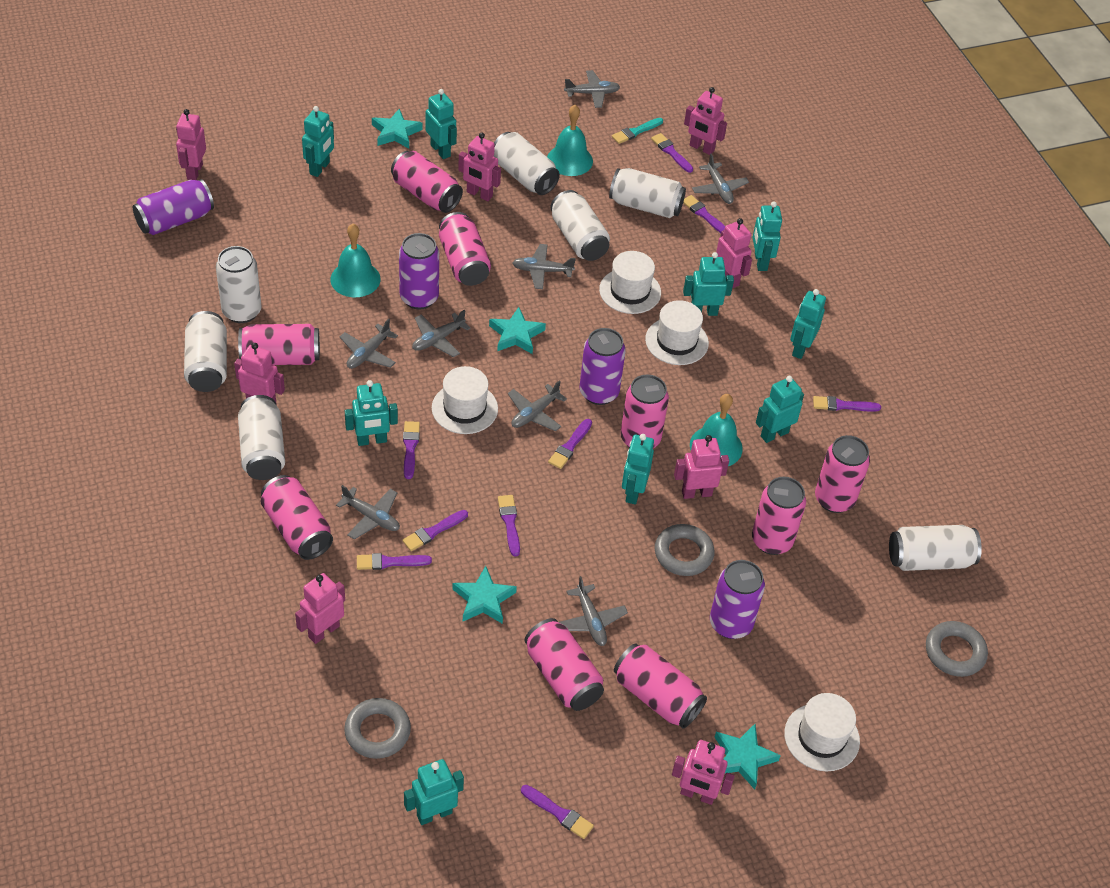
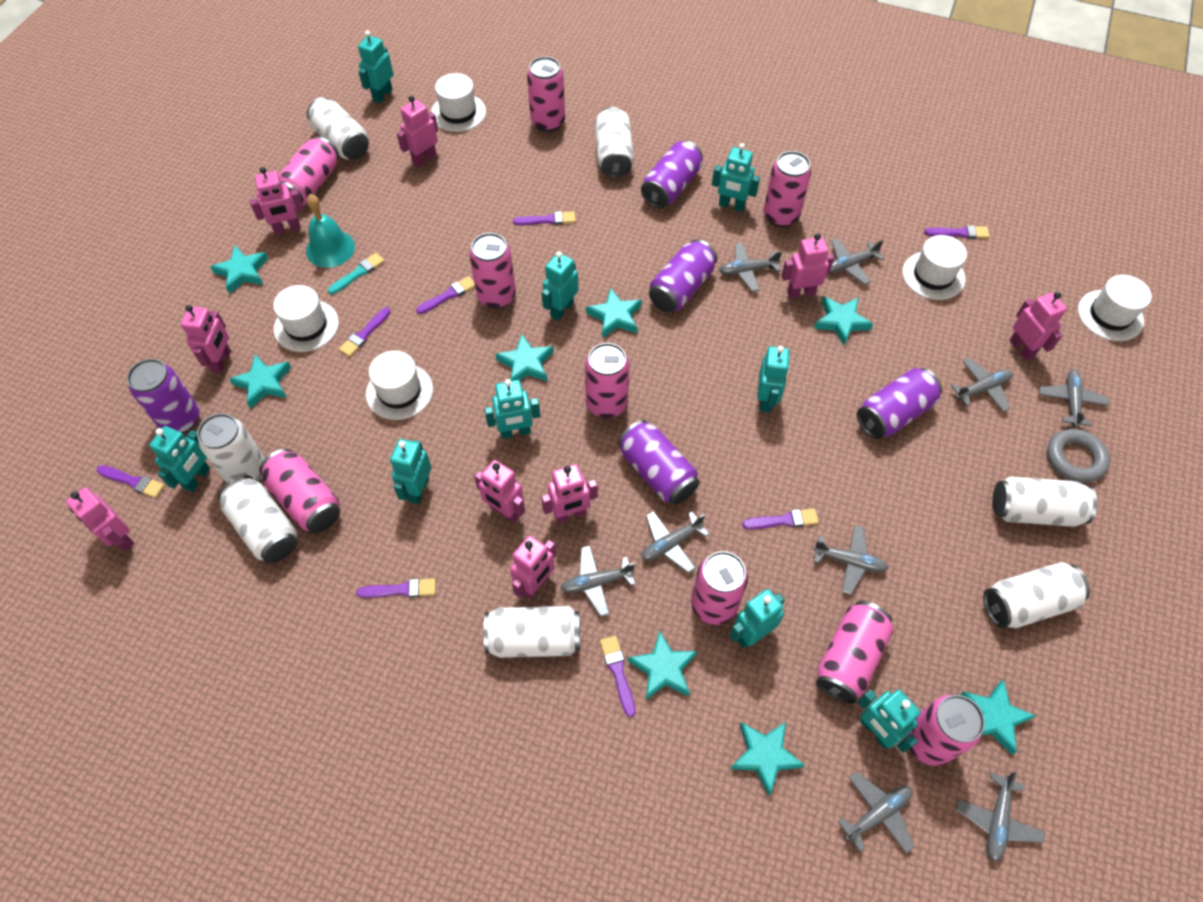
grey plane: [336,485,400,540] [340,318,398,369] [412,310,471,357] [508,380,567,431] [512,244,576,289] [558,576,628,646] [564,70,620,108] [692,154,749,204] = 8 -> [560,545,635,617] [641,511,709,573] [719,243,782,292] [813,525,889,594] [830,238,885,285] [838,771,915,854] [951,358,1013,412] [956,772,1045,862] [1039,369,1110,427] = 9
grey ring: [344,698,411,759] [655,524,715,576] [926,621,988,677] = 3 -> [1047,429,1110,483] = 1
pink robot: [176,109,206,180] [234,343,285,402] [295,573,345,644] [458,133,501,201] [672,740,735,805] [674,435,729,499] [684,87,727,155] [716,218,752,288] = 8 -> [66,487,135,551] [181,305,231,373] [250,167,304,235] [397,96,438,167] [474,460,525,523] [510,535,556,599] [541,464,598,523] [781,234,834,298] [1009,292,1067,361] = 9
purple brush: [357,553,432,570] [402,510,468,551] [403,421,420,479] [498,495,520,557] [521,785,594,839] [548,419,592,469] [651,133,693,173] [683,195,725,233] [813,396,881,412] = 9 -> [97,465,165,498] [339,307,391,357] [356,578,436,598] [416,276,475,314] [513,211,576,225] [600,636,636,717] [742,509,819,529] [924,225,990,239] = 8
purple can: [133,179,214,235] [399,233,439,310] [579,328,626,405] [710,560,765,639] = 4 -> [127,359,199,433] [618,420,700,505] [641,141,703,208] [649,239,717,312] [857,368,942,439] = 5
turquoise bell: [330,224,381,297] [547,105,593,176] [690,394,743,466] = 3 -> [306,194,355,268] = 1
turquoise star: [372,108,423,149] [452,566,517,624] [489,307,546,354] [714,724,781,790] = 4 -> [210,246,268,294] [230,354,291,409] [495,334,554,381] [586,287,642,338] [628,630,697,700] [730,722,805,796] [814,296,873,346] [960,679,1036,755] = 8
white hat: [432,366,498,434] [599,251,661,314] [645,300,709,365] [784,693,860,771] = 4 -> [273,285,339,352] [366,350,433,420] [431,73,486,132] [902,235,967,300] [1078,275,1152,341] = 5

